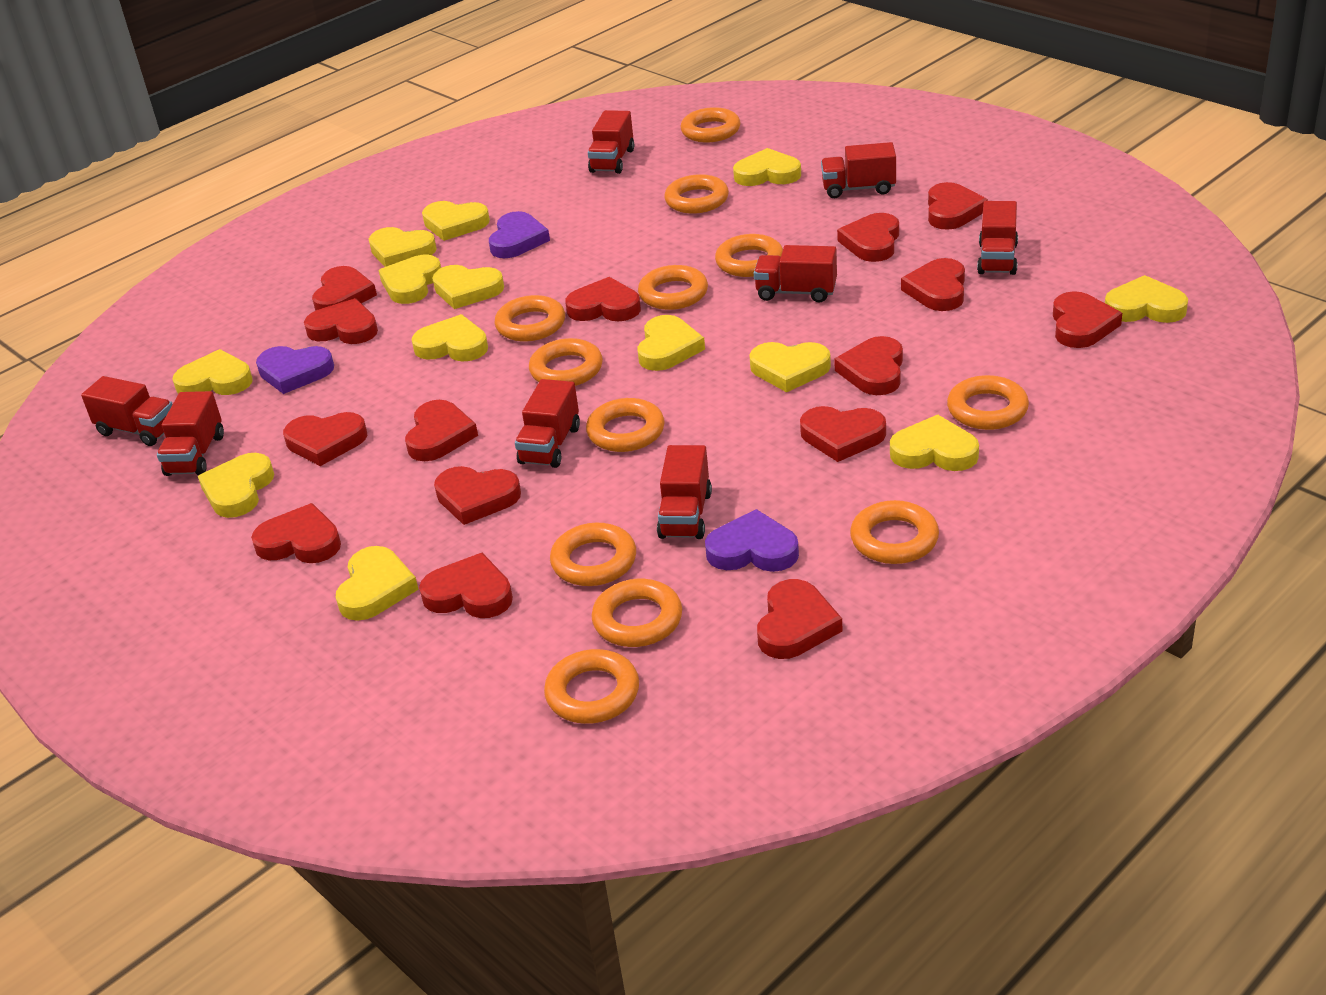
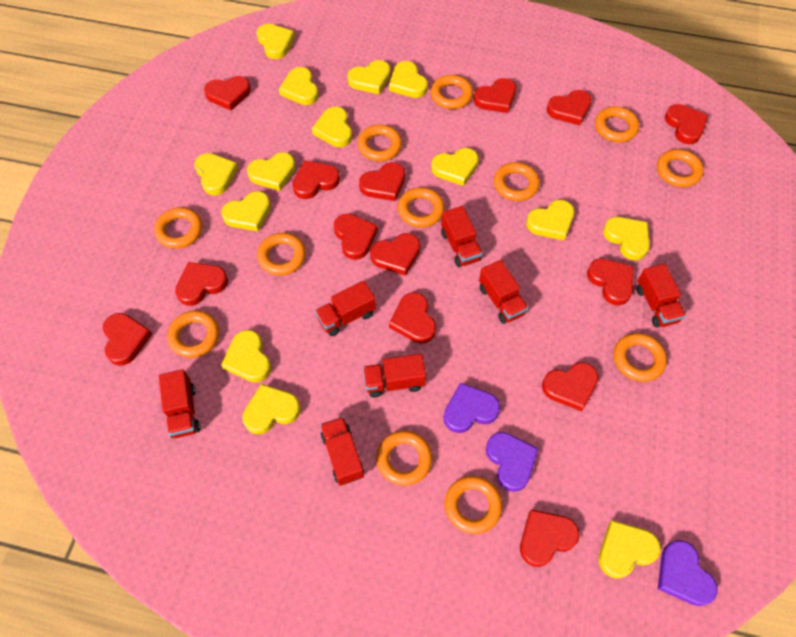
red heart: [251,503,341,563] [283,412,367,466] [304,298,378,344] [312,266,377,311] [405,400,478,461] [419,553,513,618] [434,466,521,525] [565,277,641,321] [757,579,843,659] [800,406,886,462] [834,336,903,395] [837,213,899,262] [901,258,965,311] [928,182,988,230] [1053,291,1122,348] = 15 -> [103,313,152,366] [175,262,228,306] [204,76,251,111] [292,160,340,199] [334,214,378,260] [359,162,405,201] [370,233,420,276] [389,292,436,344] [474,78,516,113] [520,510,579,567] [542,362,599,411] [547,90,592,125] [587,258,634,305] [665,104,708,144] = 14
red truck: [81,376,173,446] [157,391,224,476] [515,379,580,468] [588,110,634,174] [657,445,712,539] [754,245,837,302] [821,142,896,198] [977,201,1018,275] = 8 -> [159,369,200,438] [315,281,376,336] [320,417,364,486] [363,354,426,398] [441,206,483,267] [479,260,528,324] [636,264,686,328] = 7
yellow heart: [173,349,252,395] [198,453,274,518] [335,546,419,621] [369,227,437,267] [379,255,441,304] [412,314,488,362] [422,201,490,241] [432,265,504,309] [637,315,705,371] [733,148,801,186] [749,342,831,392] [890,414,979,471] [1105,275,1188,323] = 13 -> [194,153,238,195] [221,191,271,231] [221,330,271,382] [242,384,301,434] [247,152,296,191] [256,24,295,59] [279,67,319,105] [312,107,352,147] [347,60,391,94] [389,61,428,98] [431,148,479,186] [526,200,574,240] [599,520,661,579] [603,217,650,260] = 14

